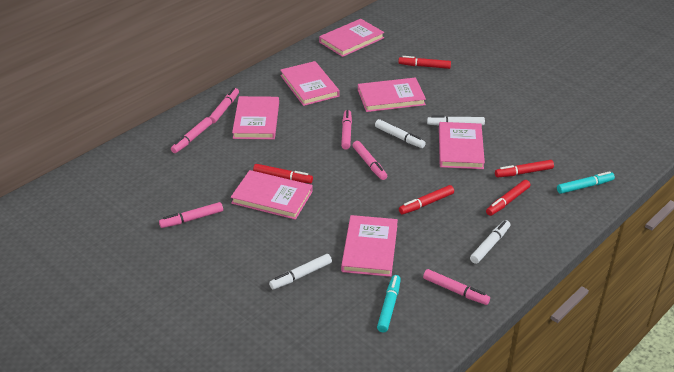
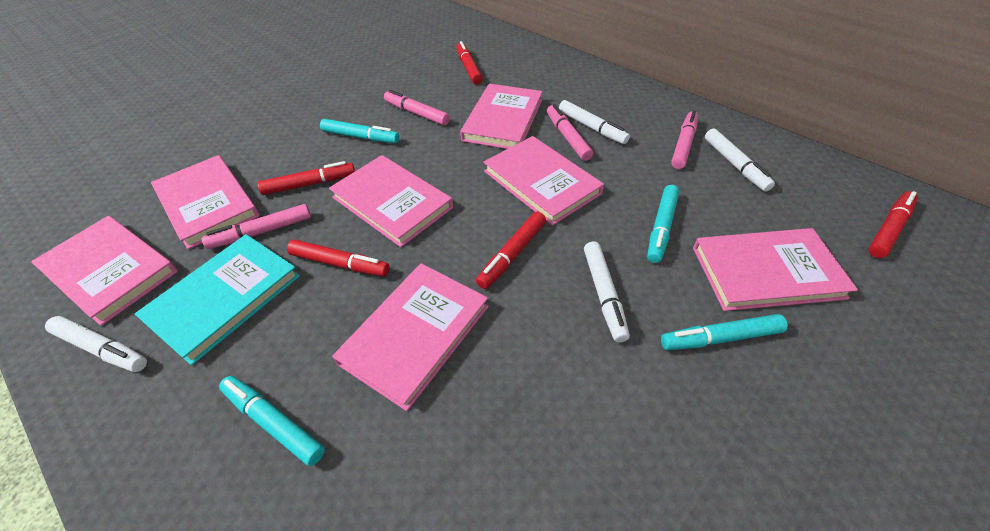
pink marker: [159,202,223,228] [171,117,212,153] [209,88,239,124] [341,110,352,150] [353,141,387,180] [423,269,490,305] = 6 -> [202,204,311,249] [384,90,450,125] [547,104,593,161] [671,110,698,169] = 4
turquoise book: none = 0 -> [135,234,300,365] = 1
turquoise marker: [377,275,401,332] [557,171,615,194] = 2 -> [219,376,325,466] [320,119,399,143] [647,185,679,263] [661,314,788,350] = 4

